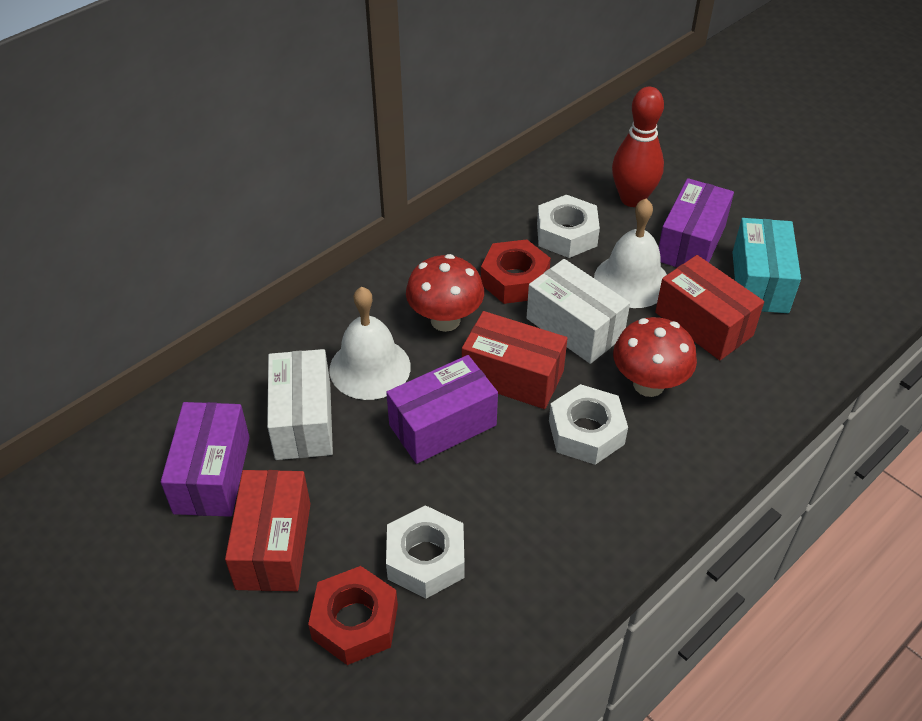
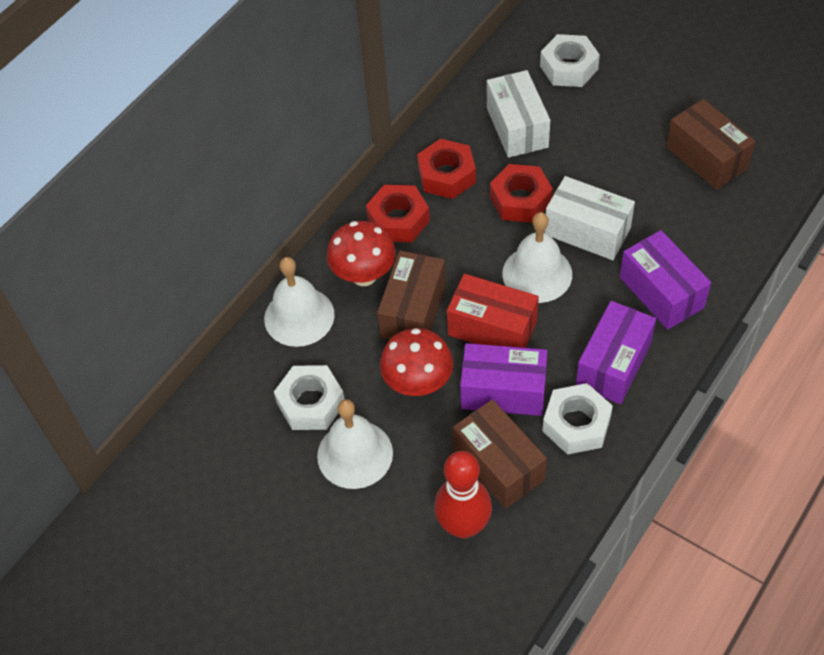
brown box: none = 0 -> [377,251,446,340] [453,399,547,509] [666,99,756,190] = 3
red box: [225,470,310,591] [462,311,568,409] [655,255,764,360] = 3 -> [447,274,539,348] = 1
red nut: [308,566,398,665] [481,239,551,304] = 2 -> [366,185,430,243] [417,139,476,199] [490,164,553,223] = 3
turquoise box: [732,218,801,313] = 1 -> none = 0
white bell: [329,287,411,400] [594,199,667,308] = 2 -> [264,257,334,347] [317,399,393,489] [502,212,572,303] = 3

